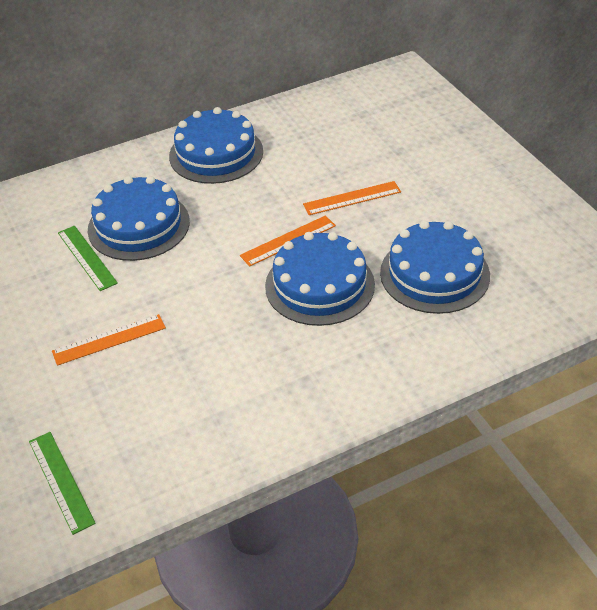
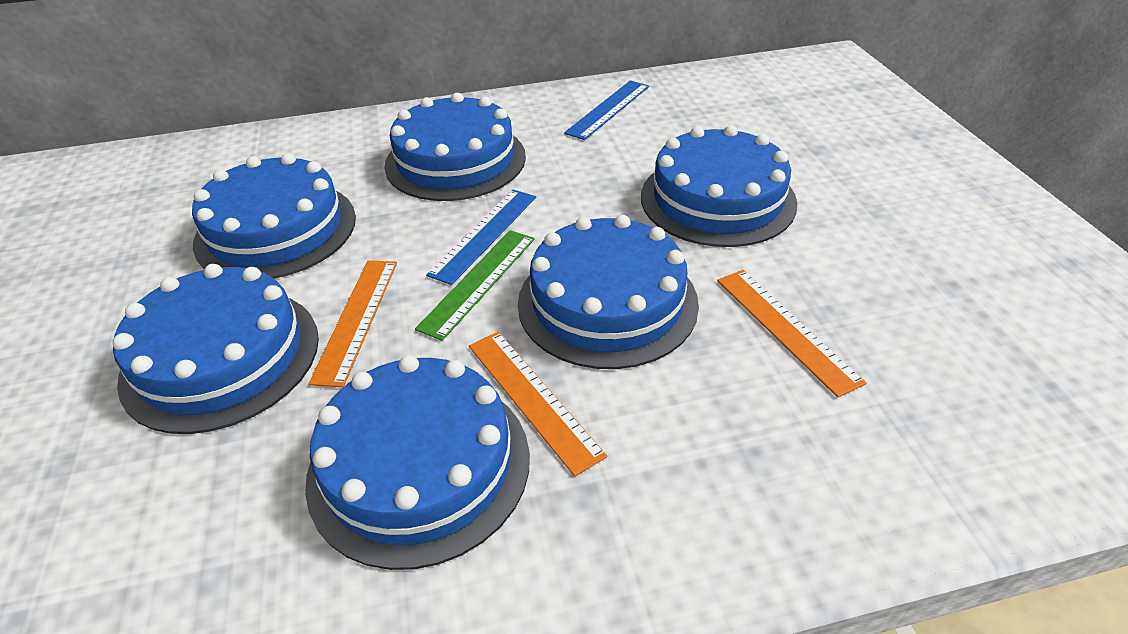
blue cake: [88,176,190,261] [169,107,263,184] [265,232,375,326] [380,221,490,314] = 4 -> [112,264,319,434] [192,153,356,279] [305,355,530,570] [384,93,526,201] [518,215,699,369] [641,125,797,247] = 6
blue ruler: none = 0 -> [426,190,536,285] [564,81,649,140] = 2
green ruler: [29,432,96,535] [58,226,118,291] = 2 -> [415,230,535,341] = 1

